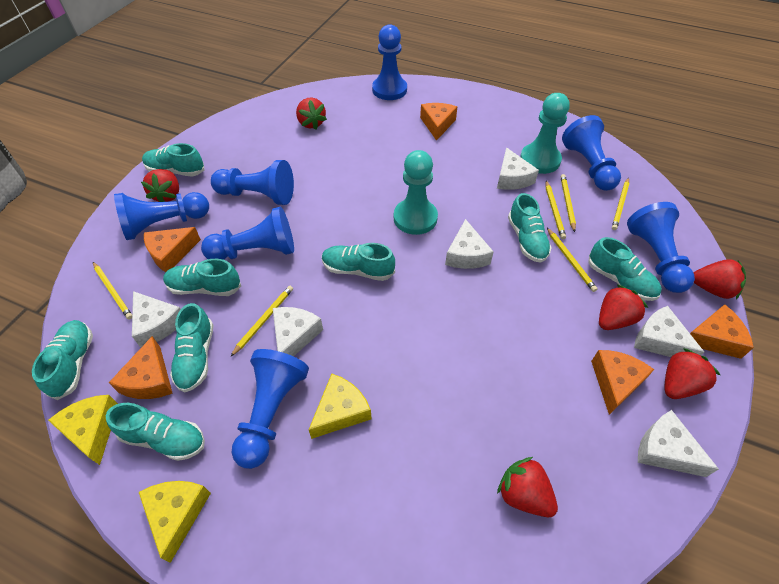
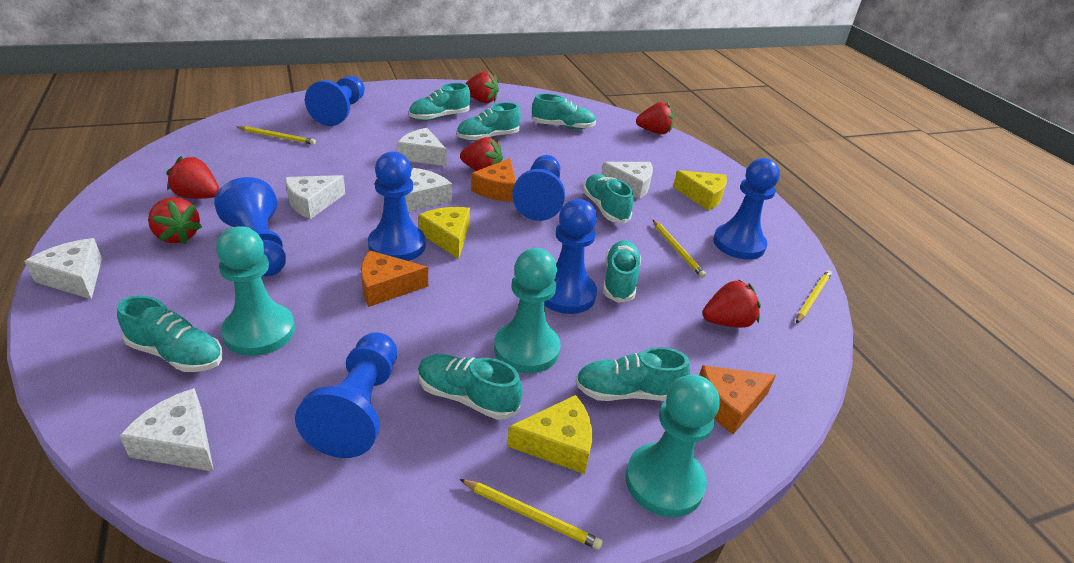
orange cheese: [109,336,173,399] [144,227,201,272] [420,103,457,141] [591,350,655,415] [690,304,754,359] = 5 -> [361,250,428,307] [471,158,516,202] [699,365,776,434] = 3
turquoise pawn: [394,150,438,235] [520,93,570,174] = 2 -> [216,226,295,356] [494,248,561,373] [625,374,719,517] = 3
yellow pencil: [93,262,132,320] [230,286,293,357] [546,181,566,239] [547,228,598,292] [561,174,576,232] [612,177,630,230] = 6 -> [237,126,316,145] [459,479,603,550] [653,220,706,278] [796,270,832,323] = 4

